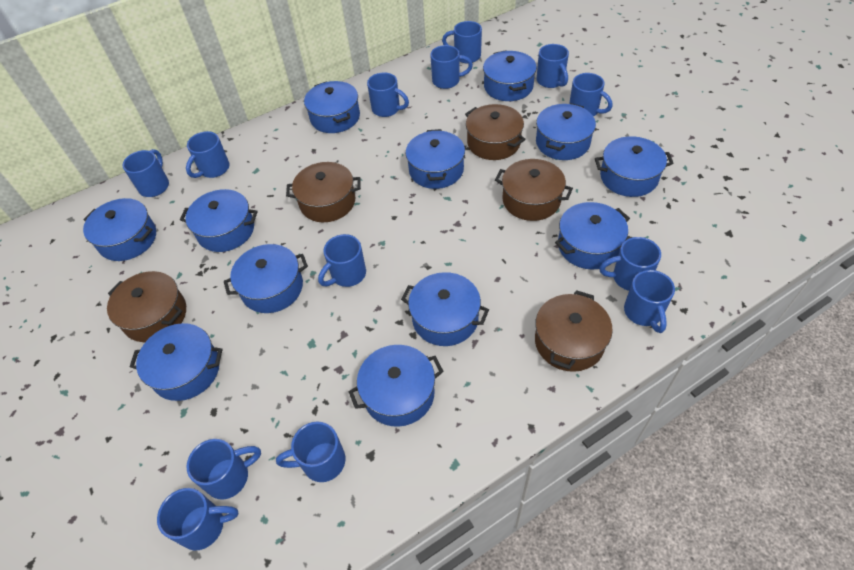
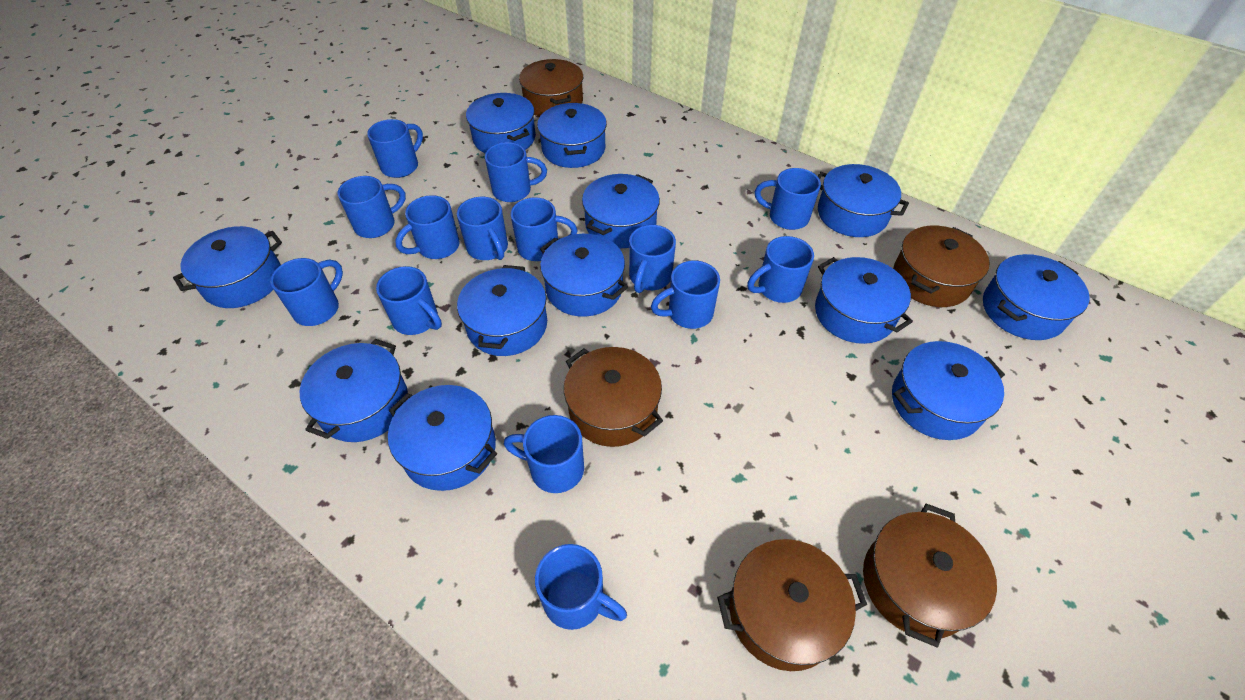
blue mug: [122,149,169,197] [157,488,238,551] [186,131,229,178] [186,439,261,500] [276,422,345,482] [318,234,366,287] [367,72,409,117] [430,45,473,89] [442,21,482,63] [537,44,569,88] [569,73,612,117] [599,237,661,291] [624,270,675,333] = 13 -> [270,258,343,326] [338,176,406,238] [367,119,423,178] [376,266,442,335] [395,195,459,259] [457,197,508,260] [485,142,547,202] [504,415,584,493] [511,197,577,261] [535,544,627,630] [629,225,676,293] [651,261,720,329] [747,236,814,303] [755,168,821,230] = 14

